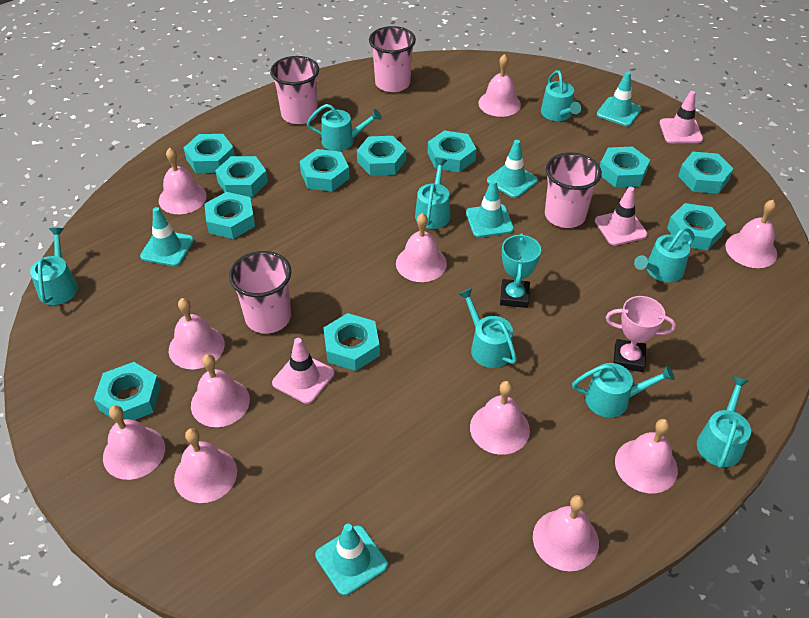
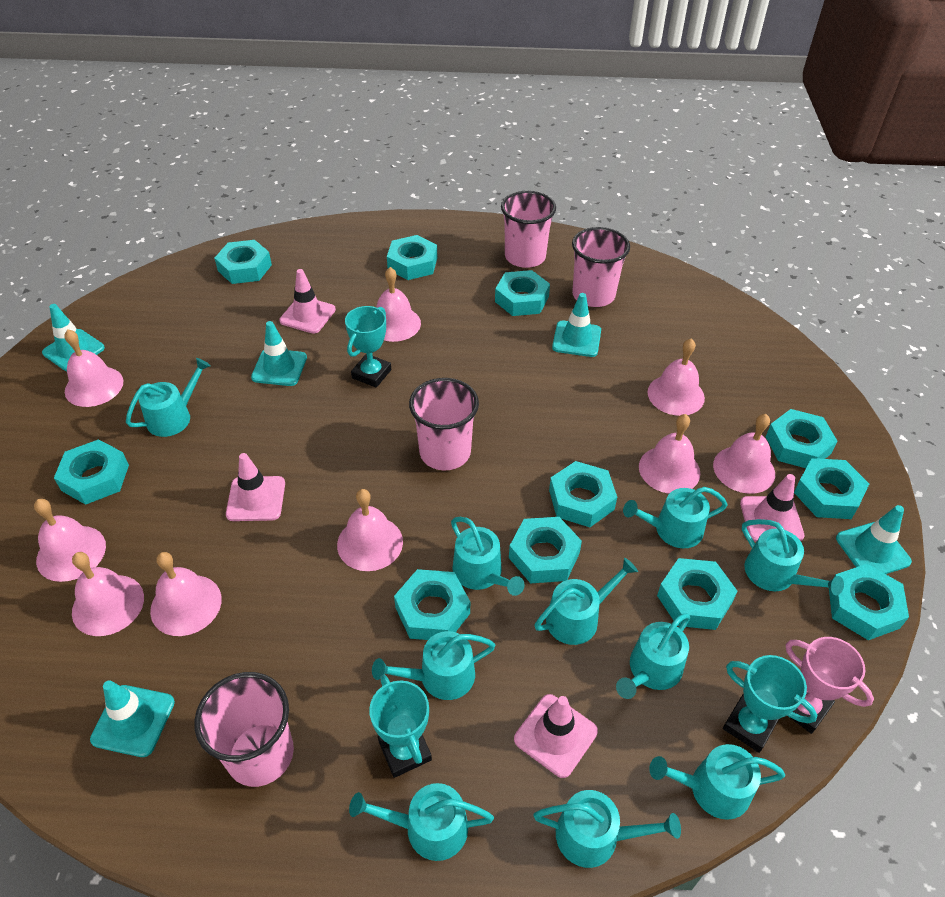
pink bell: [103,405,165,480] [159,148,207,214] [169,298,225,369] [174,428,237,503] [191,354,250,427] [396,213,447,282] [470,381,530,455] [478,54,521,117] [533,495,599,571] [615,419,678,493] [725,200,777,268] = 11 -> [34,499,106,582] [64,329,124,407] [72,552,144,636] [150,552,222,636] [337,489,403,571] [377,267,421,342] [639,414,700,494] [648,338,705,416] [713,414,775,494] = 9
pink traffic cone: [272,338,335,404] [595,187,648,246] [659,91,703,143] = 3 -> [226,453,285,521] [279,269,336,334] [514,694,598,778] [740,474,804,542] = 4
turquoise trophy: [500,233,541,308] = 1 -> [345,306,391,388] [369,674,432,778] [723,655,817,753] = 3
turquoise watering can: [30,228,78,305] [307,104,382,151] [415,158,450,229] [459,288,517,368] [541,70,581,121] [572,363,675,418] [634,228,695,282] [697,376,751,468] = 8 -> [126,358,211,437] [349,783,494,861] [372,631,495,700] [451,517,524,596] [533,790,681,868] [534,558,638,645] [616,613,690,699] [623,487,728,548] [649,744,785,820] [742,519,844,595] = 10

